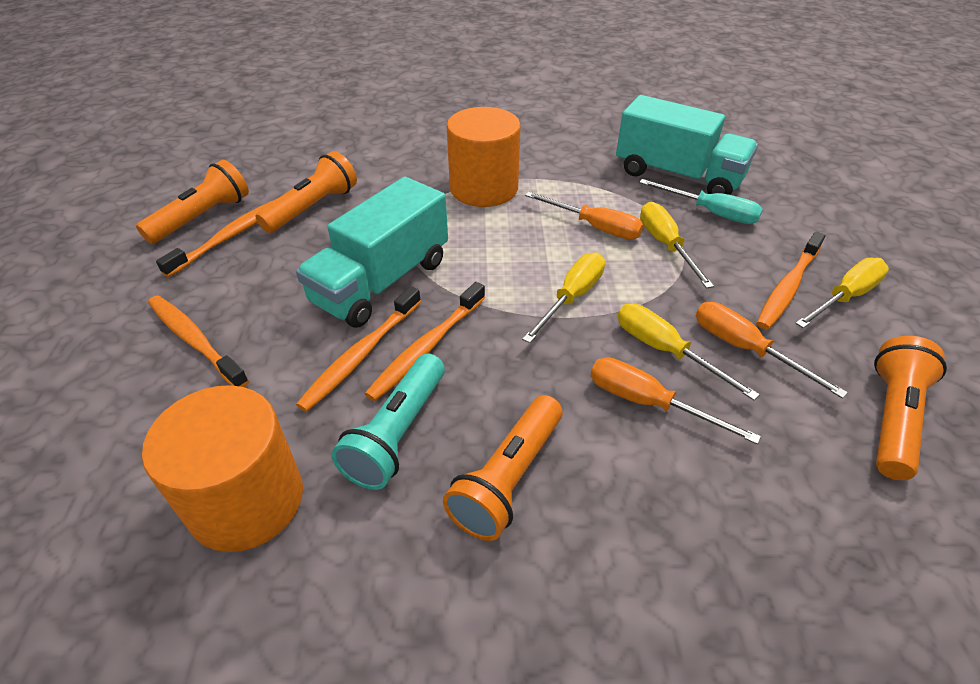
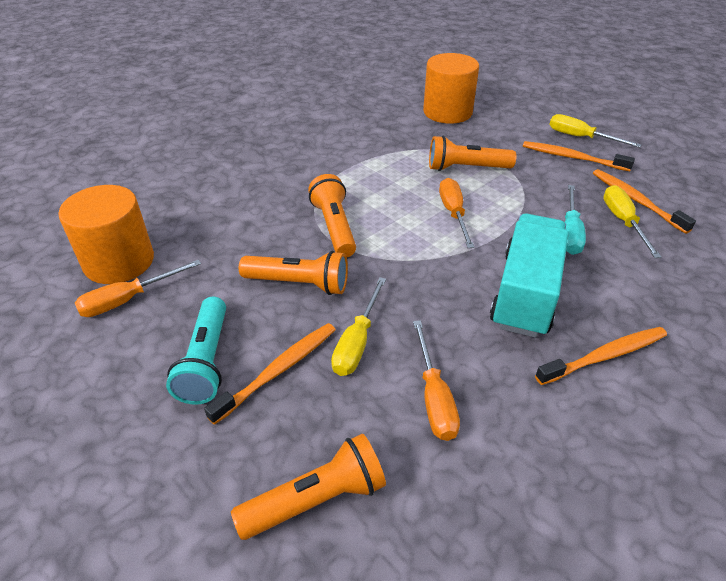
orange toothbrush: [148,295,249,387] [156,198,278,277] [296,286,421,412] [365,282,485,401] [757,232,826,330] = 5 -> [204,323,336,425] [523,141,635,171] [535,327,667,385] [593,169,696,234] = 4
turquoise truck: [296,177,448,328] [616,95,758,195] = 2 -> [490,214,569,338] = 1
yellow screwdriver: [522,252,605,343] [618,303,760,400] [640,202,714,288] [795,257,889,328] = 4 -> [331,277,386,376] [549,114,641,148] [603,185,661,258] = 3

